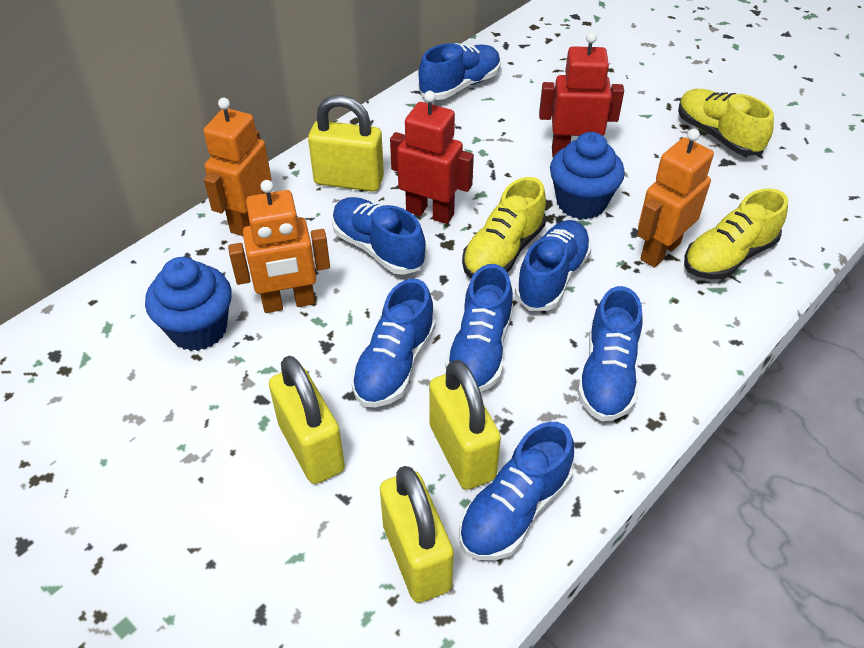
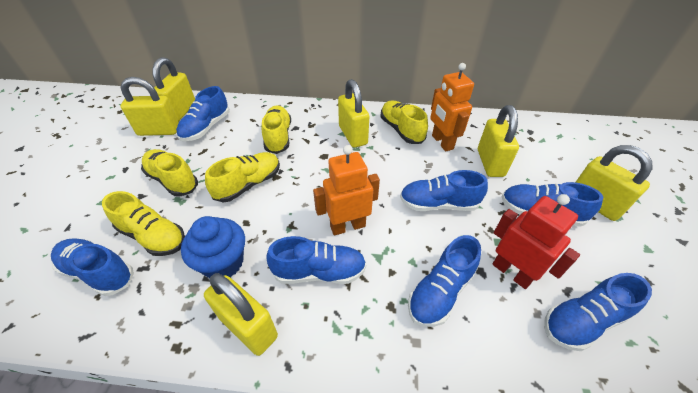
blue cupcake: [145,257,232,351] [550,132,625,219] = 2 -> [181,216,245,278] = 1
orange robot: [203,98,272,236] [228,180,330,313] [637,129,714,268] = 3 -> [313,145,380,236] [430,63,474,151] = 2
red robot: [390,91,474,224] [539,32,624,157] = 2 -> [492,194,580,289] = 1
yellow padlock: [269,356,345,484] [308,95,384,192] [380,466,454,603] [429,360,501,490] = 4 -> [120,77,179,136] [152,57,195,121] [204,273,278,356] [338,79,369,148] [478,105,519,177] [576,145,653,221] = 6
yellow shoe: [462,177,546,278] [678,89,774,156] [684,188,788,279] = 3 -> [102,191,185,256] [141,149,198,197] [205,152,280,202] [262,105,291,154] [380,100,428,144] = 5

